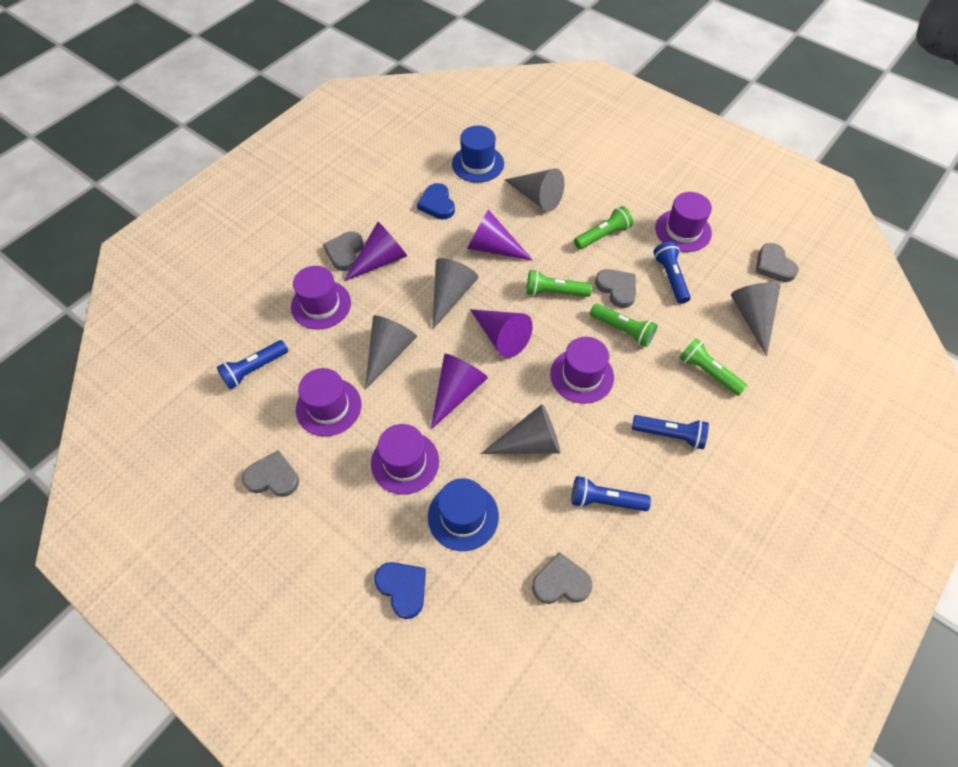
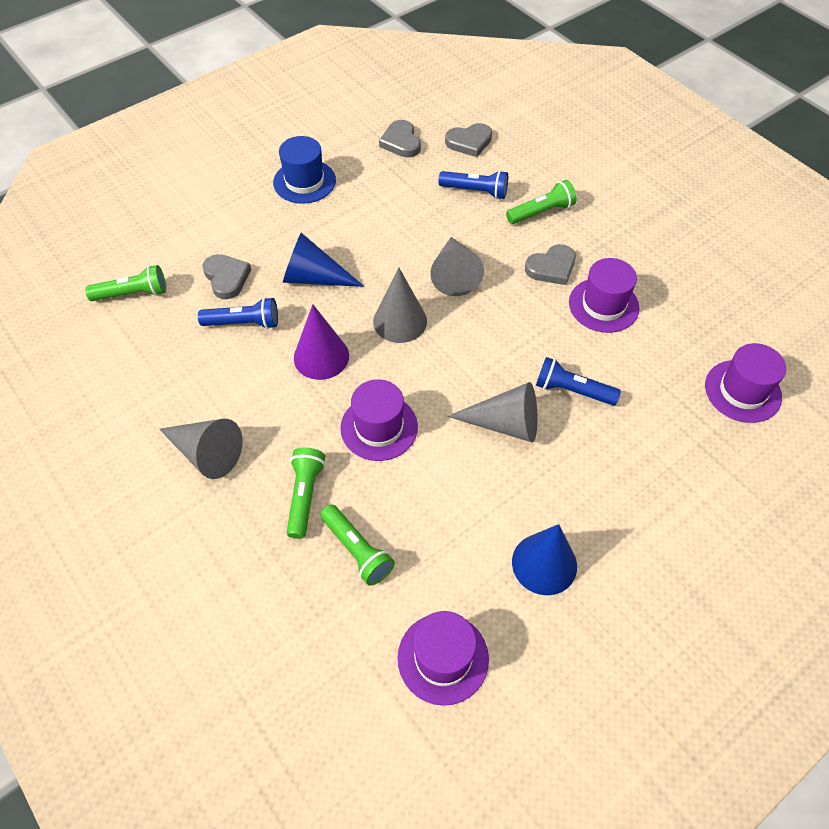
blue cone: none = 0 -> [283,233,364,287] [512,524,577,595] = 2
blue flashlight: [217,340,288,390] [572,476,651,511] [632,415,709,449] [654,241,691,304] = 4 -> [198,297,278,329] [438,170,508,199] [536,357,621,405] = 3
blue hat: [428,478,499,551] [452,125,504,183] = 2 -> [273,136,336,204] = 1
blue heart: [375,562,426,619] [417,183,455,220] = 2 -> none = 0
grey cone: [365,315,417,390] [432,258,478,330] [481,404,560,454] [505,168,564,212] [731,283,780,357] = 5 -> [159,419,243,479] [373,267,427,343] [430,237,484,296] [447,382,538,443] = 4
grey heart: [242,450,299,497] [323,231,363,271] [532,552,593,604] [595,269,636,308] [756,243,799,282] = 5 -> [202,254,251,299] [379,120,421,158] [445,123,492,157] [525,244,576,285] = 4
purple cone: [344,222,407,281] [431,354,488,430] [467,209,533,261] [470,309,533,358] = 4 -> [294,304,349,380] = 1
purple hat: [291,266,351,330] [296,368,361,436] [371,424,439,495] [550,337,614,404] [655,192,712,252] = 5 -> [340,379,418,461] [397,611,489,706] [569,258,640,333] [705,343,786,423] = 4

